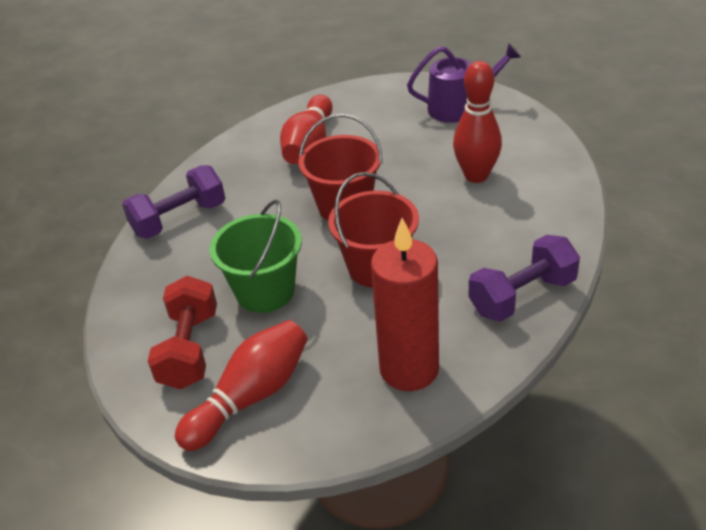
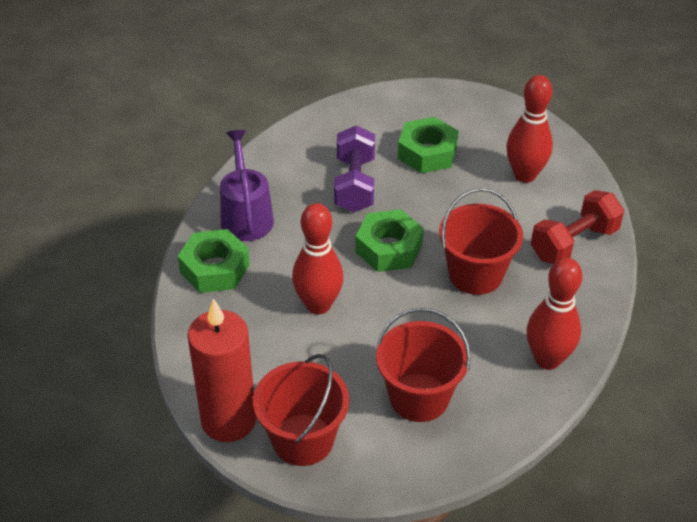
green bucket: [210,200,302,313] = 1 -> none = 0
green nut: none = 0 -> [178,229,250,293] [355,209,424,272] [398,117,459,173] = 3
purple dumbbell: [122,165,225,239] [468,235,580,322] = 2 -> [334,125,375,212] = 1
red bucket: [299,114,382,220] [328,172,419,288] = 2 -> [253,354,349,466] [376,308,471,422] [439,188,523,295] = 3

